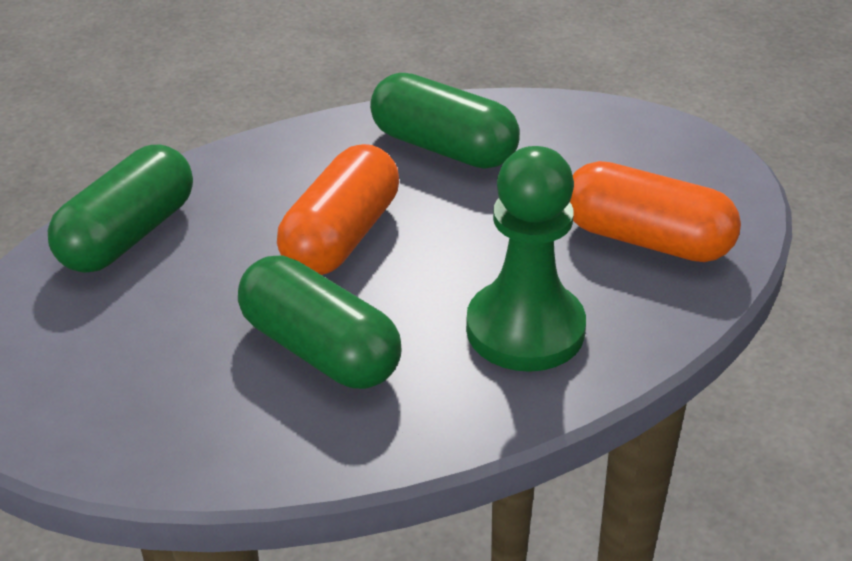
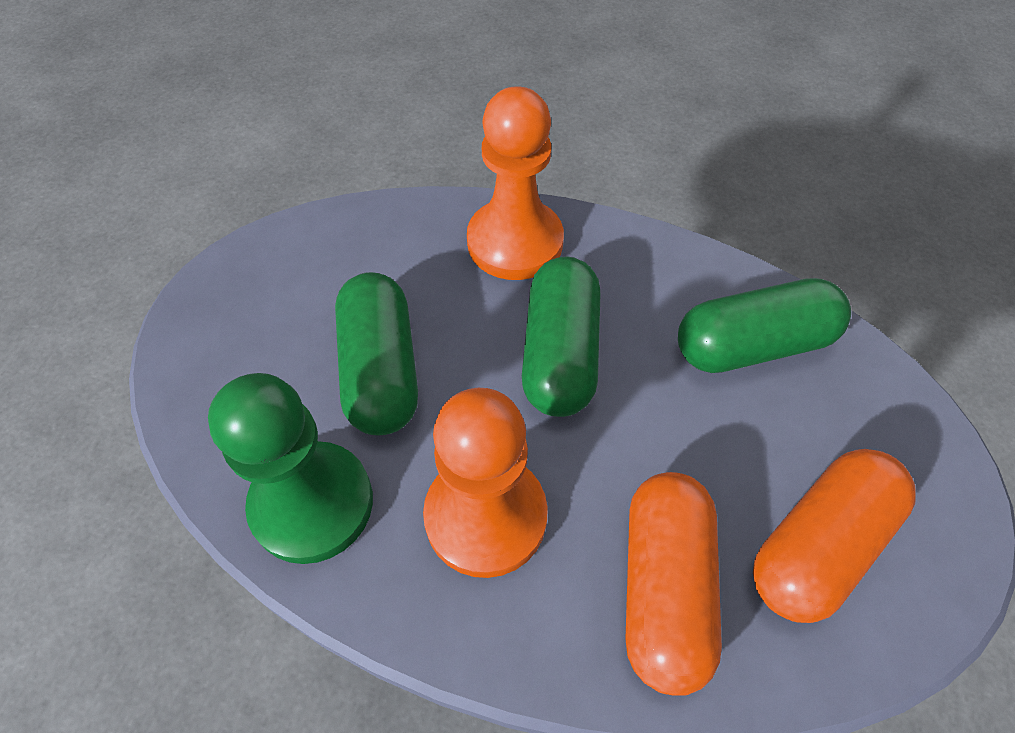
orange pawn: none = 0 -> [423,388,548,578] [467,86,564,280] = 2

